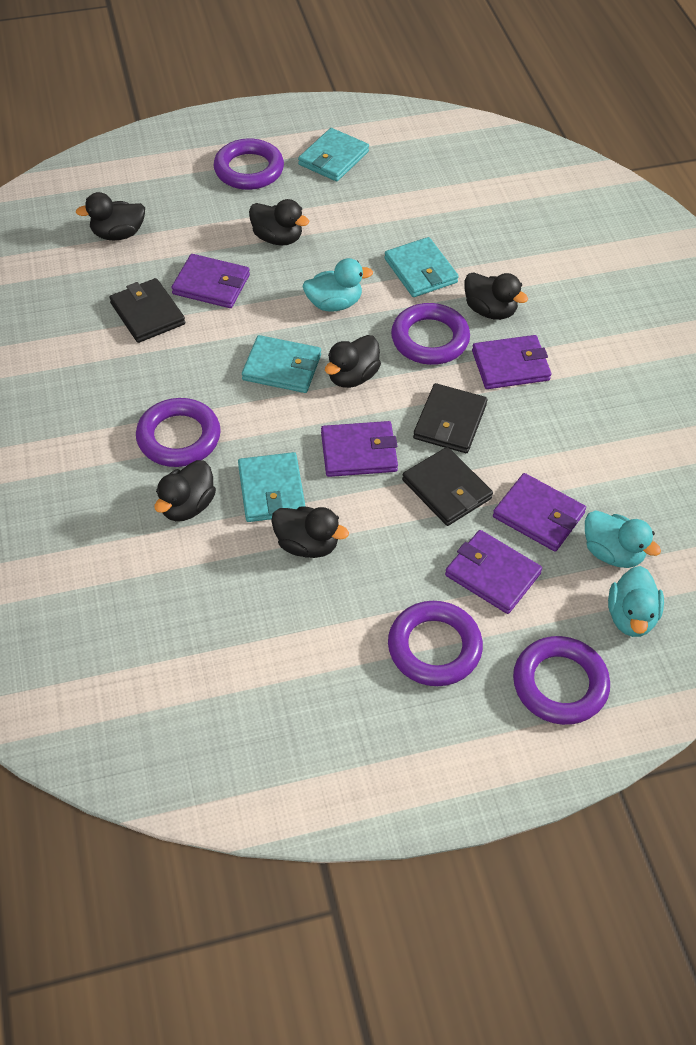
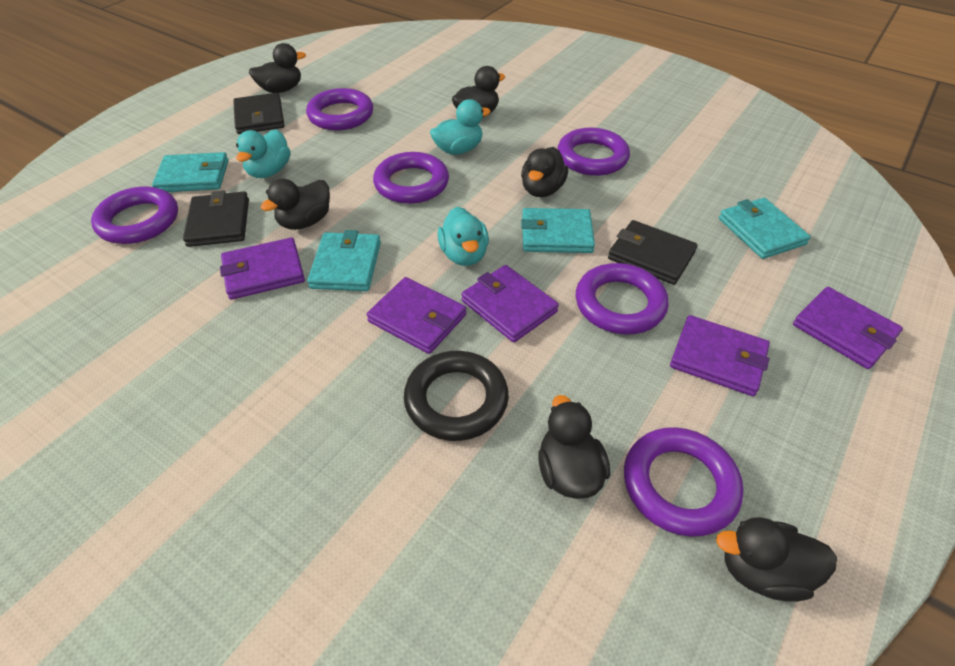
black ring: none = 0 -> [404,351,509,441] = 1
purple ring: [136,398,221,467] [214,138,284,190] [388,601,483,686] [391,303,470,365] [513,636,610,725] = 5 -> [91,186,178,244] [306,88,373,130] [373,152,449,204] [557,128,630,176] [576,263,669,334] [624,427,744,537] = 6

